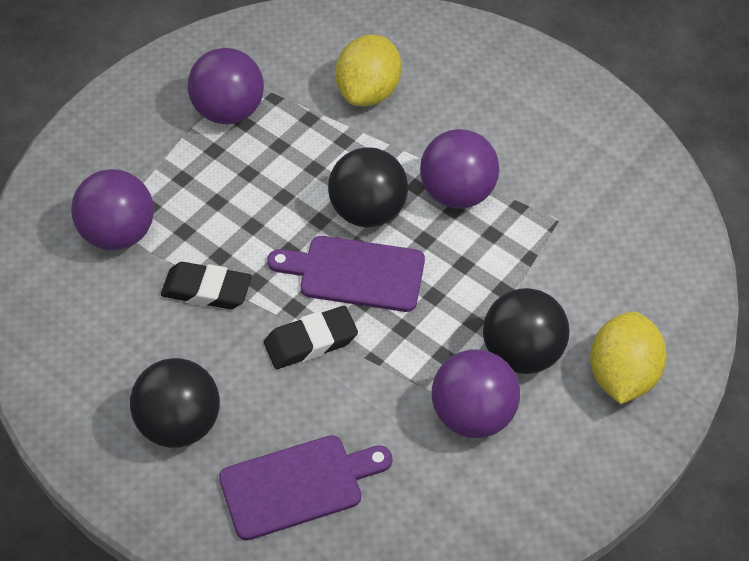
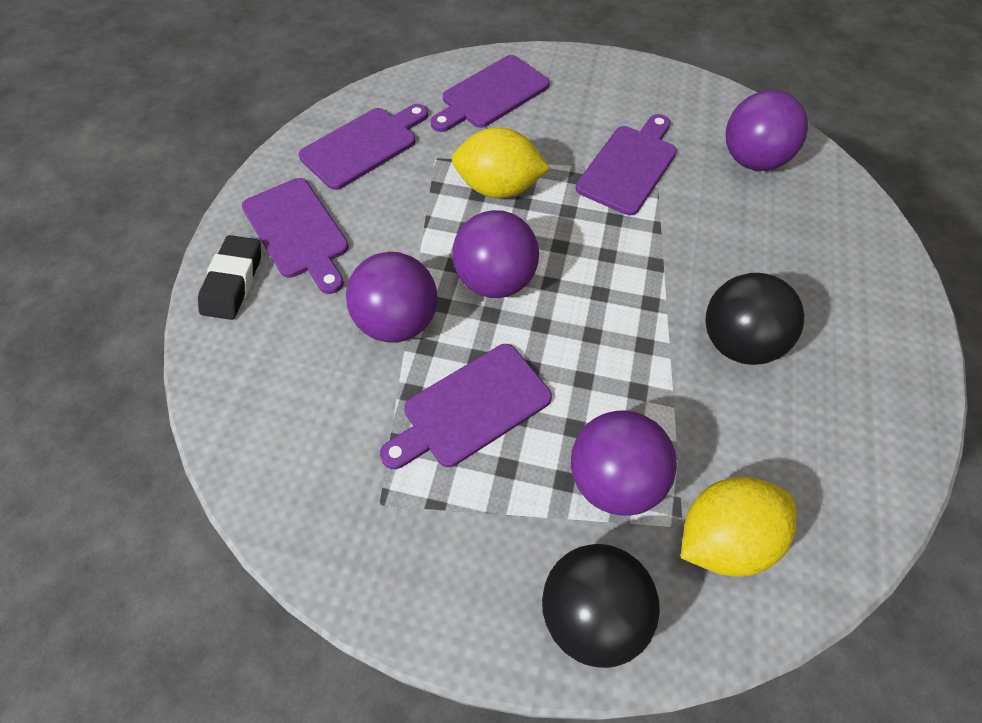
black ball: [130,358,220,448] [328,147,408,228] [483,288,570,374] = 3 -> [542,544,660,668] [706,273,804,365] = 2
black eraser: [161,262,252,309] [264,306,358,369] = 2 -> [198,235,261,320] = 1
purple cutting board: [219,435,392,540] [267,236,425,312] = 2 -> [242,178,349,294] [299,104,428,190] [380,344,552,469] [431,55,550,132] [576,114,677,215] = 5

